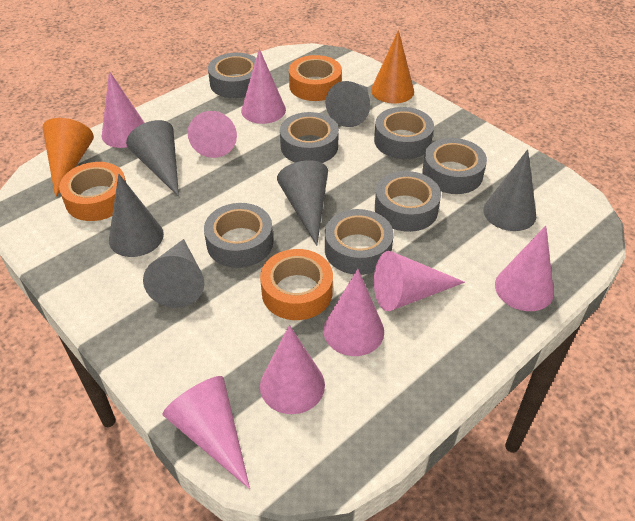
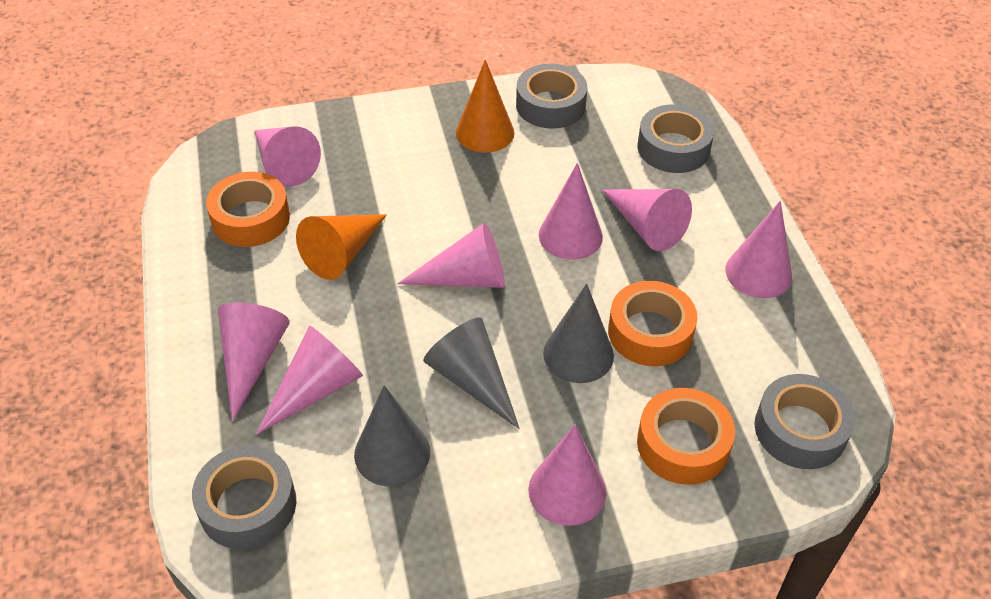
grey cone: [109,174,164,257] [126,120,179,197] [143,239,204,308] [277,160,328,246] [325,81,370,127] [483,149,536,231] = 6 -> [354,385,430,486] [423,317,520,429] [543,283,614,383] = 3
grey tape: [204,203,273,268] [208,53,256,98] [280,112,339,163] [325,209,394,275] [374,107,434,159] [375,171,441,232] [422,138,487,194] = 7 -> [192,445,296,549] [516,64,587,129] [637,104,714,173] [754,374,855,469] = 4

